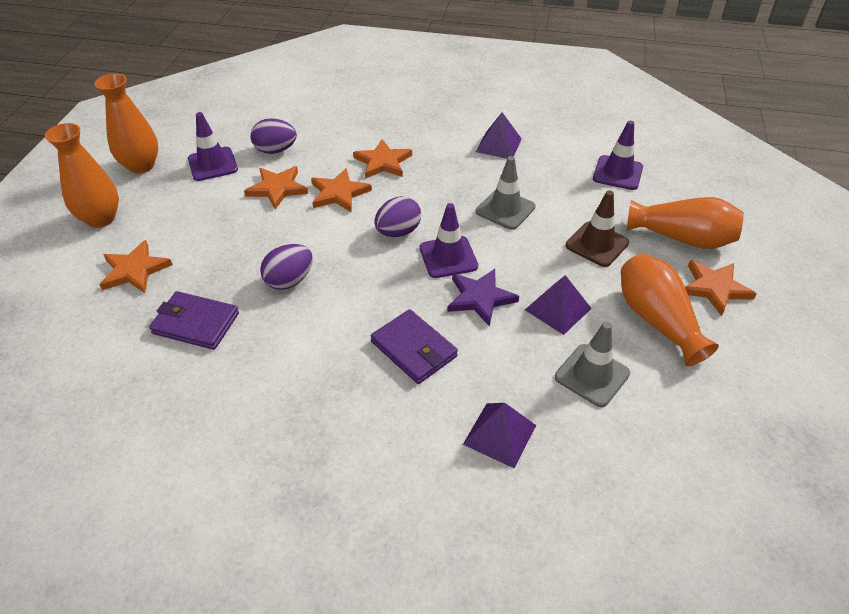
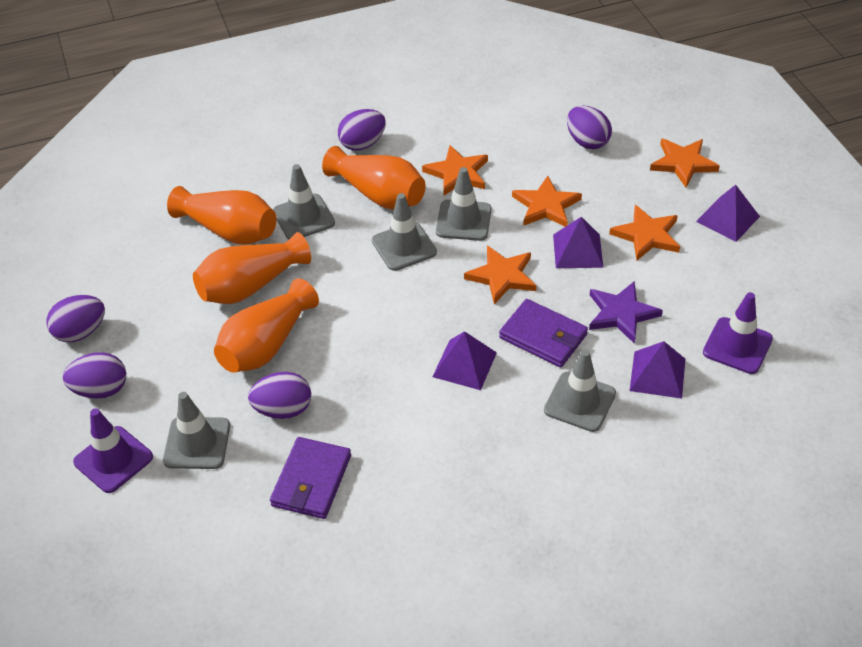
brown traffic cone: [566,190,629,267] = 1 -> none = 0
grey traffic cone: [476,156,536,230] [555,322,630,407] = 2 -> [163,392,230,469] [273,164,335,239] [372,193,437,271] [436,167,492,241] [544,349,616,432] = 5
purple egg: [250,118,297,154] [260,244,313,290] [374,196,421,237] = 3 -> [47,295,105,342] [63,352,126,399] [248,372,311,419] [338,109,386,151] [567,106,612,149] = 5
purple pyramid: [463,403,536,468] [476,112,522,159] [525,275,592,335] = 3 -> [432,331,497,390] [553,217,604,268] [630,341,686,399] [696,185,760,242] = 4
purple traffic cone: [188,112,238,181] [420,203,478,278] [593,121,643,190] = 3 -> [73,408,153,493] [703,292,773,374] = 2

